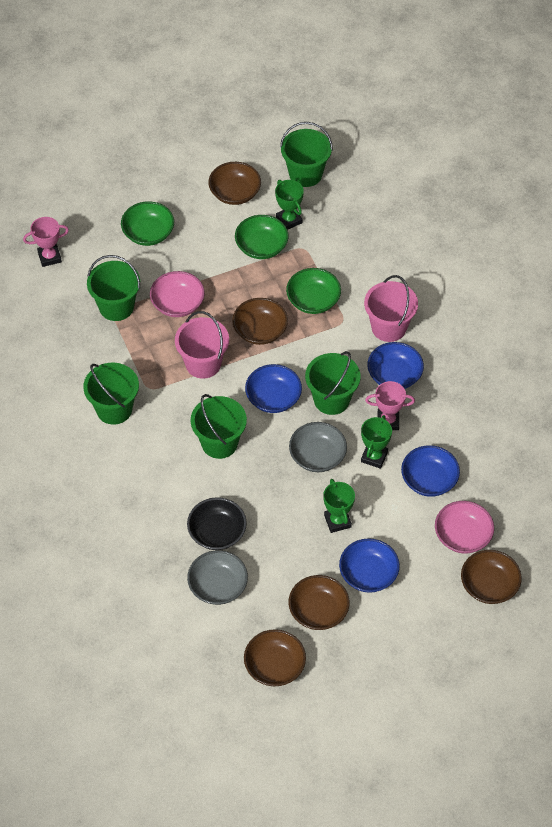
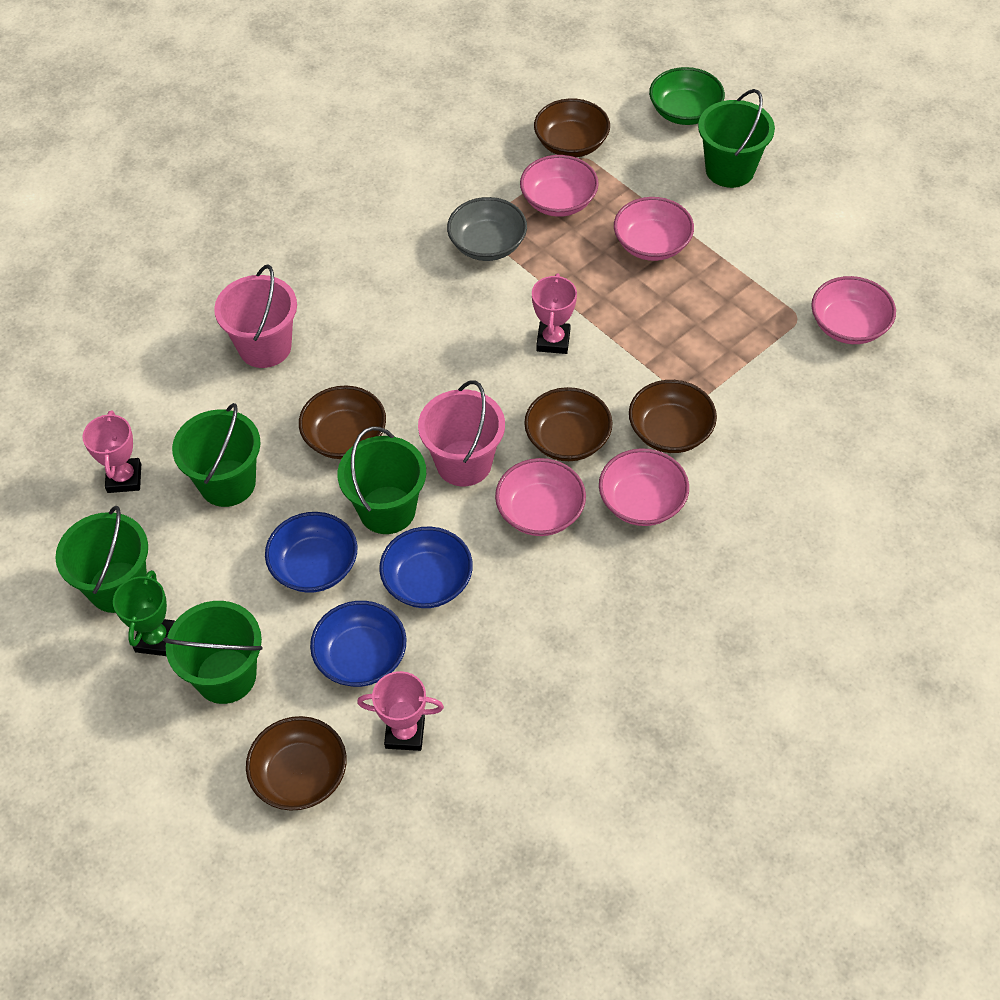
black bowl: [187,497,247,550] = 1 -> none = 0
blue bowl: [245,364,302,413] [339,538,400,593] [367,342,424,389] [401,445,460,497] = 4 -> [265,512,357,593] [310,601,407,687] [379,527,473,608] = 3
green bowl: [121,201,174,246] [235,215,288,259] [286,268,341,314] = 3 -> [649,67,725,125] = 1
green trophy: [275,180,304,230] [323,479,355,533] [361,415,392,469] = 3 -> [113,570,175,656] = 1
grey bowl: [187,550,248,605] [289,422,347,472] = 2 -> [447,197,527,261] = 1
pink bowl: [150,271,205,317] [435,501,494,554] = 2 -> [495,458,586,536] [520,155,599,217] [599,448,689,526] [614,197,694,261] [811,276,896,344] = 5
pink trophy: [23,217,69,267] [365,381,415,430] = 2 -> [83,411,141,493] [357,671,444,751] [532,273,577,354] = 3

